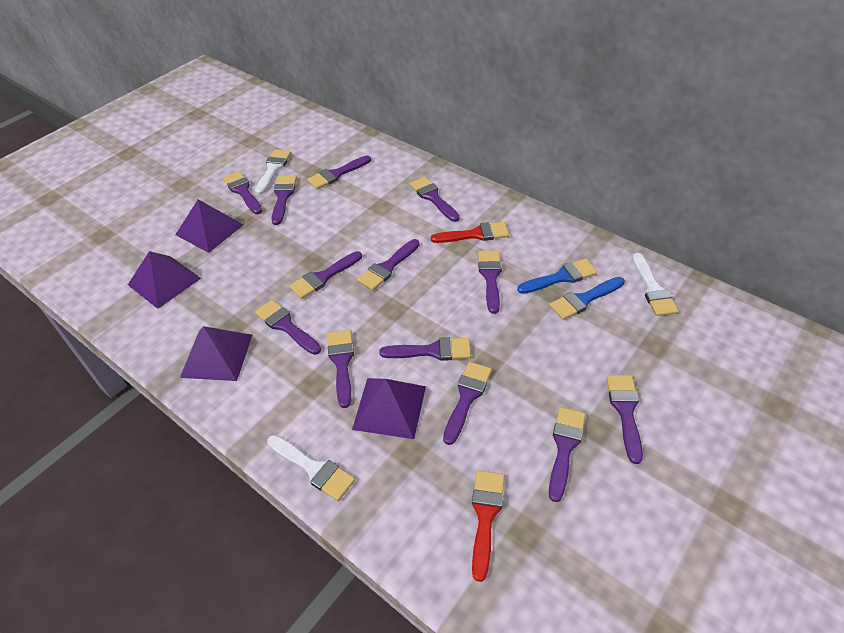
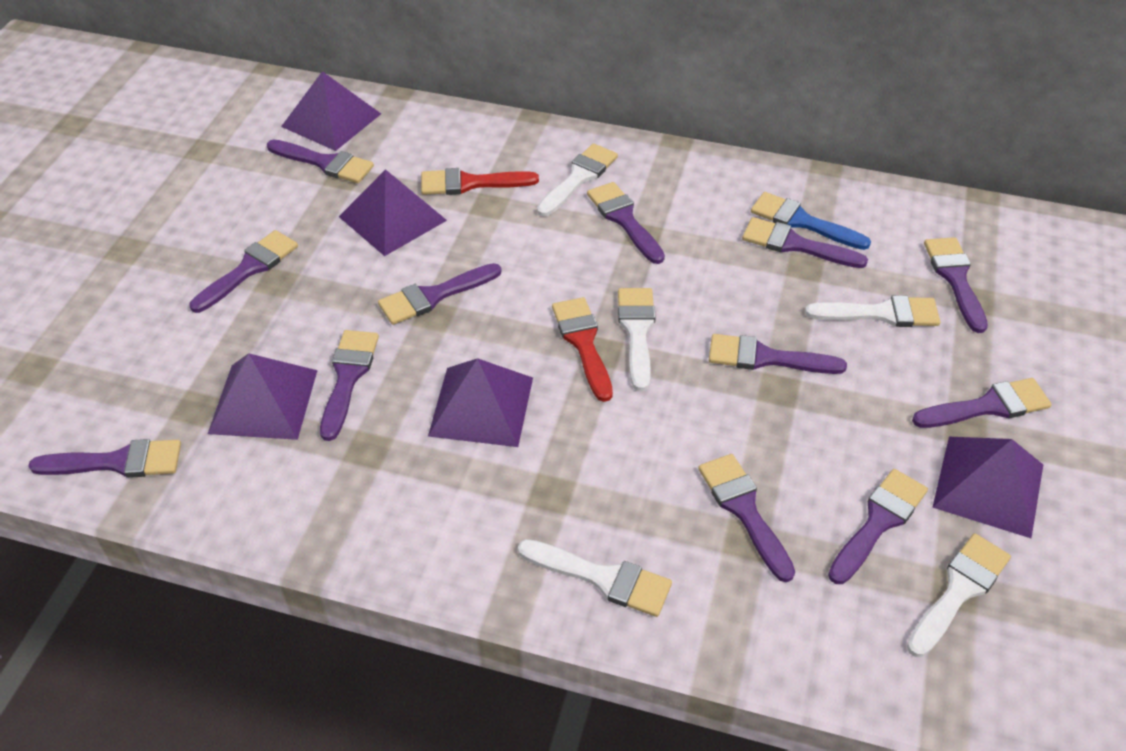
blue brush: [517,258,597,294] [549,277,625,320] = 2 -> [751,192,871,250] = 1
purple brush: [223,171,262,214] [255,300,321,355] [272,176,297,225] [289,251,362,299] [307,155,371,189] [328,330,354,408] [357,239,420,291] [379,337,471,361] [410,177,459,222] [443,362,492,445] [478,250,502,314] [549,407,586,502] [606,375,643,464] = 13 -> [28,439,181,478] [189,230,298,313] [267,139,374,183] [320,330,379,441] [378,263,501,325] [587,182,665,264] [698,454,795,582] [709,334,847,374] [742,217,868,268] [828,469,928,584] [912,378,1052,428] [924,237,988,333] = 12
purple pyramid: [128,251,201,309] [175,199,244,253] [180,326,252,381] [352,378,426,439] = 4 -> [208,353,318,440] [281,71,381,151] [339,169,447,256] [428,358,533,447] [932,437,1043,538] = 5
white brush: [255,149,291,195] [267,435,355,501] [632,253,679,316] = 3 -> [518,539,672,617] [537,143,618,217] [618,288,656,391] [805,295,940,327] [907,533,1011,657] = 5

